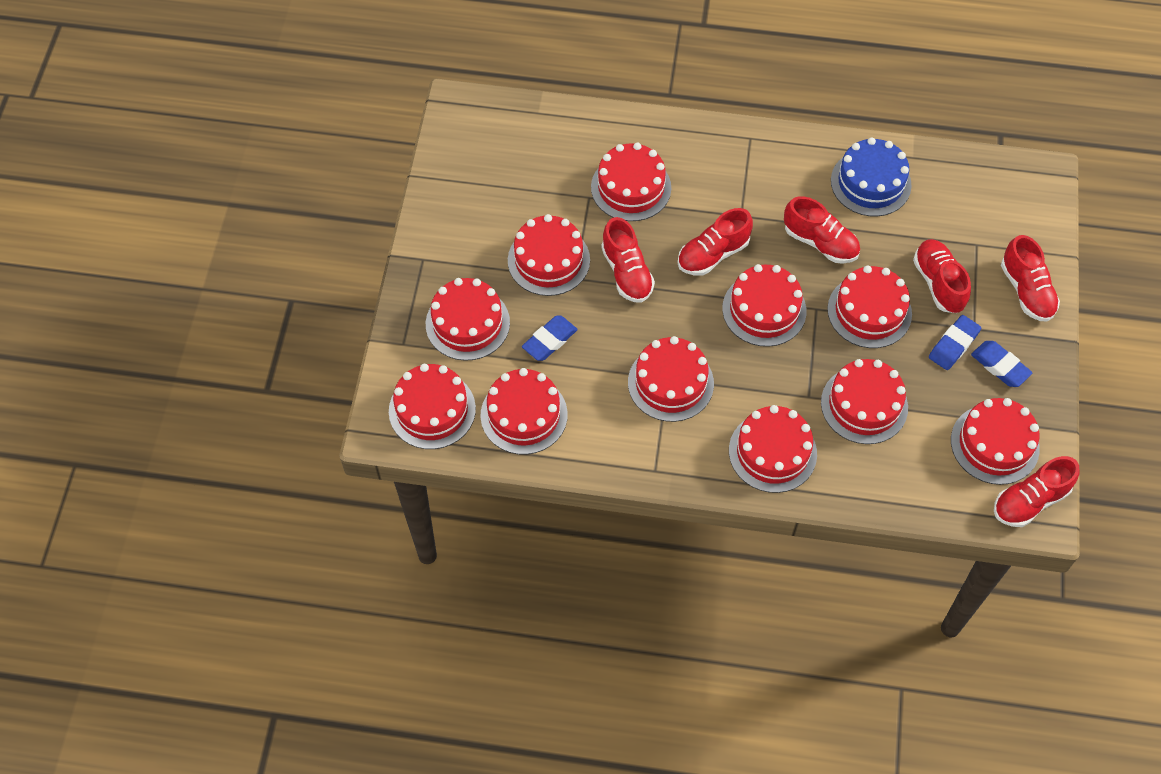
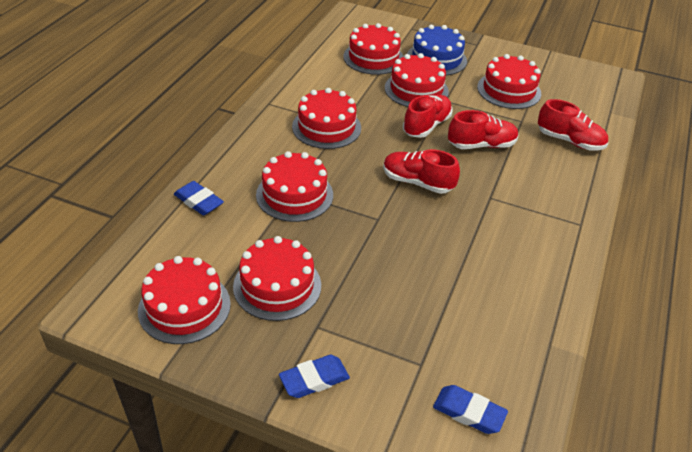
red cake: [389,364,476,449] [426,278,510,361] [480,368,568,455] [508,214,590,296] [591,143,671,221] [628,336,714,422] [722,264,806,347] [729,405,817,493] [821,359,908,444] [827,265,912,348] [951,398,1040,485] = 11 -> [138,256,231,344] [233,236,321,321] [256,151,333,222] [292,88,361,149] [343,23,404,75] [385,53,449,107] [477,54,541,109] = 7
red shoe: [601,217,655,303] [678,208,753,276] [784,196,860,264] [913,239,971,313] [994,456,1080,527] [1001,235,1060,322] = 6 -> [383,149,460,194] [403,95,453,138] [448,110,518,149] [538,99,608,151] = 4

